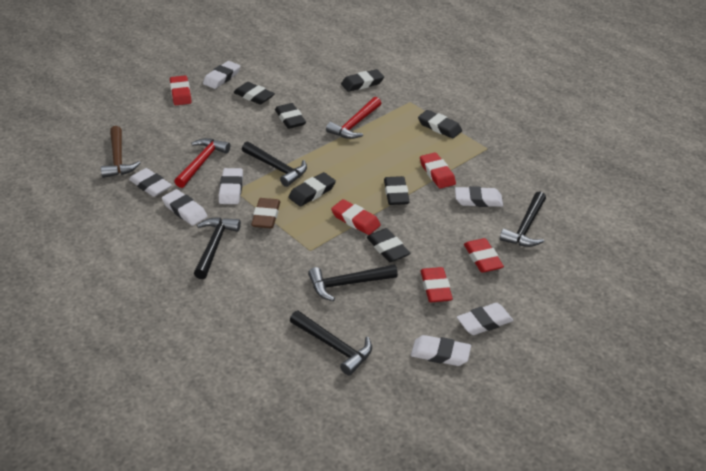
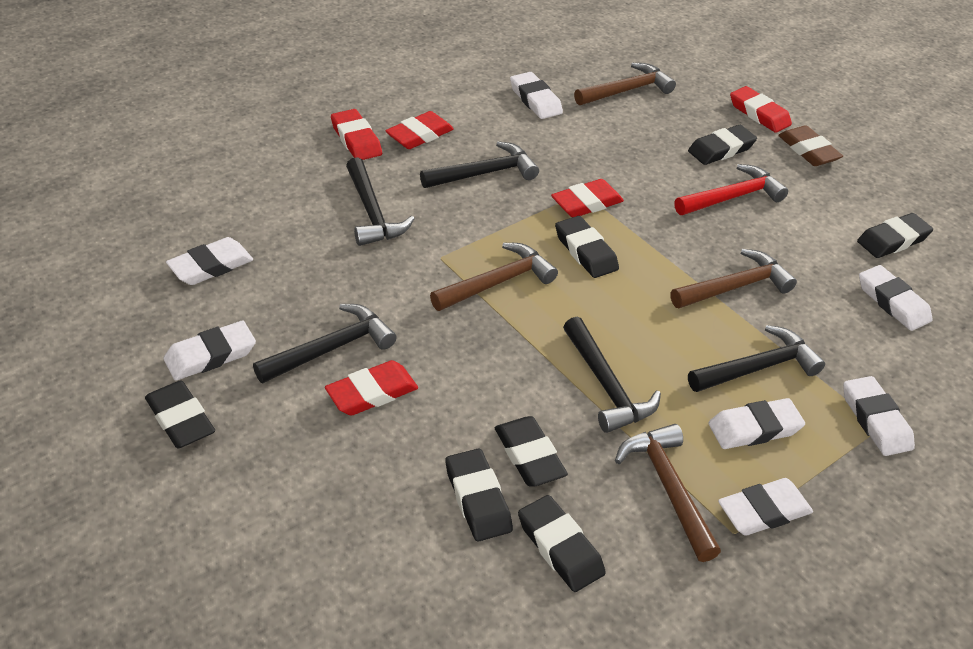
brown hammer: [101,126,140,178] = 1 -> [430,243,558,311] [574,63,676,105] [615,424,721,562] [671,249,797,308] = 4
red hammer: [174,138,230,188] [326,97,381,139] = 2 -> [675,164,788,215] = 1

